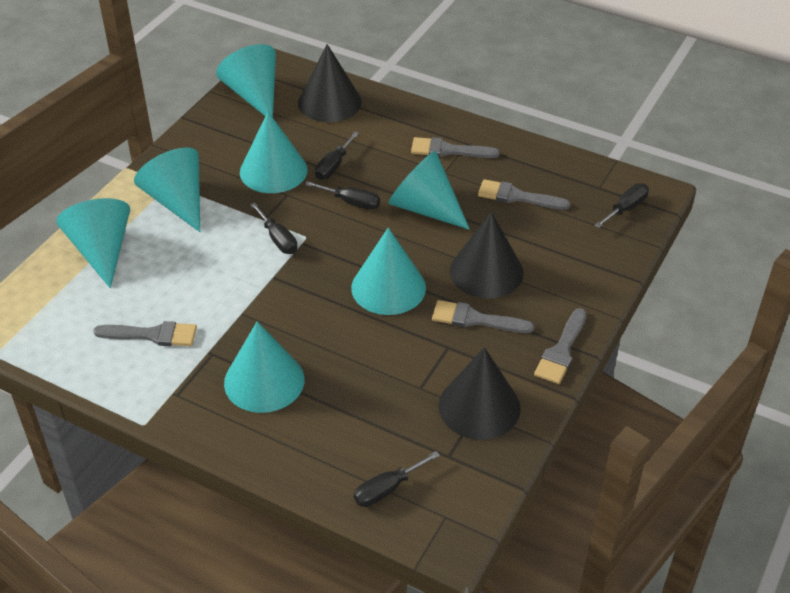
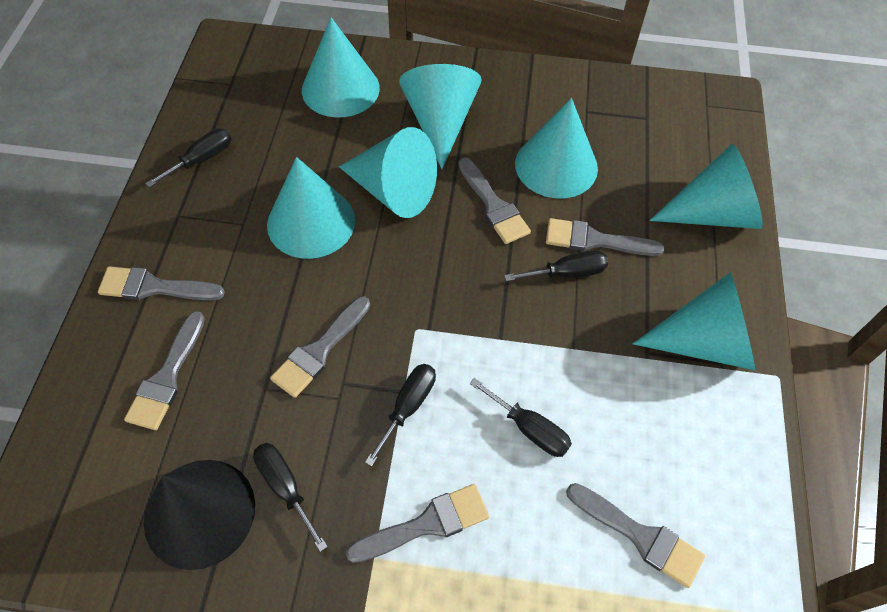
black cone: [298,44,362,122] [439,347,521,440] [450,212,524,298] = 3 -> [144,460,255,570] = 1
grey brush: [93,321,197,346] [411,137,500,158] [432,300,534,333] [478,179,570,210] [534,308,586,384] = 5 -> [98,266,225,300] [124,311,205,430] [270,297,370,398] [346,484,489,563] [458,158,531,244] [546,218,664,256] [566,483,705,588] = 7

